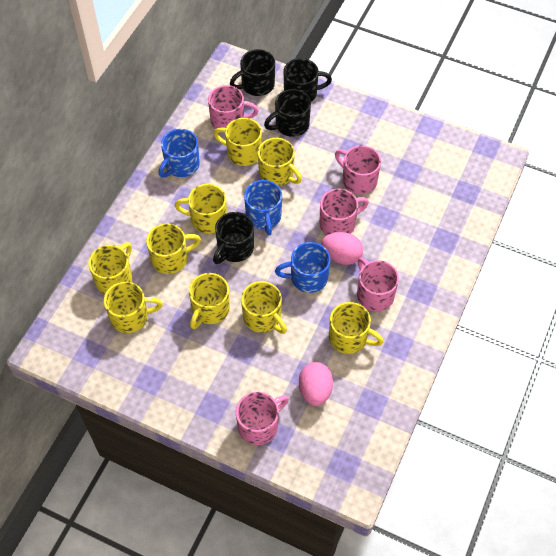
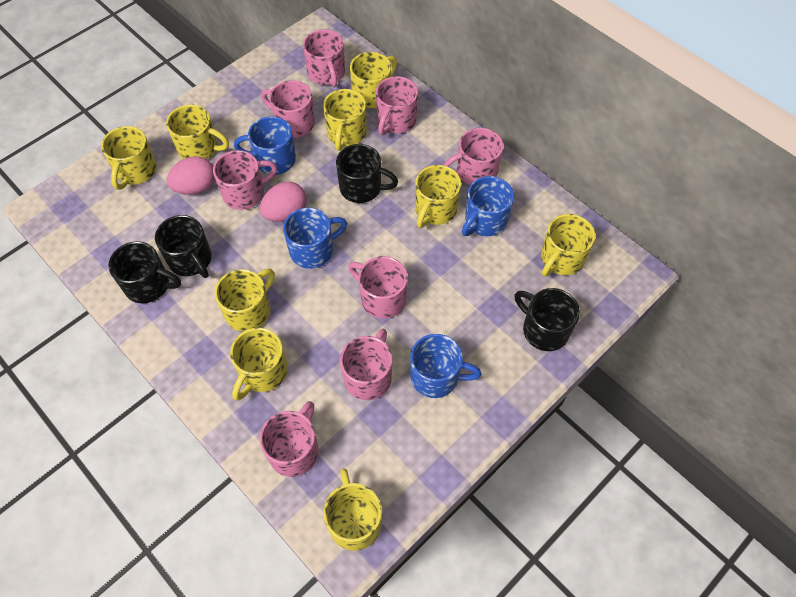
blue mug: [159,129,200,178] [244,180,282,235] [275,242,330,293] = 3 -> [234,116,296,175] [283,208,347,269] [410,334,482,398] [462,176,514,236] = 4
pink mug: [208,85,259,133] [236,392,289,445] [319,189,369,235] [335,145,381,194] [357,257,399,311] = 5 -> [213,150,277,210] [259,401,319,477] [261,80,315,138] [303,29,345,87] [340,329,392,400] [348,256,408,319] [376,76,418,135] [444,128,503,185] = 8

